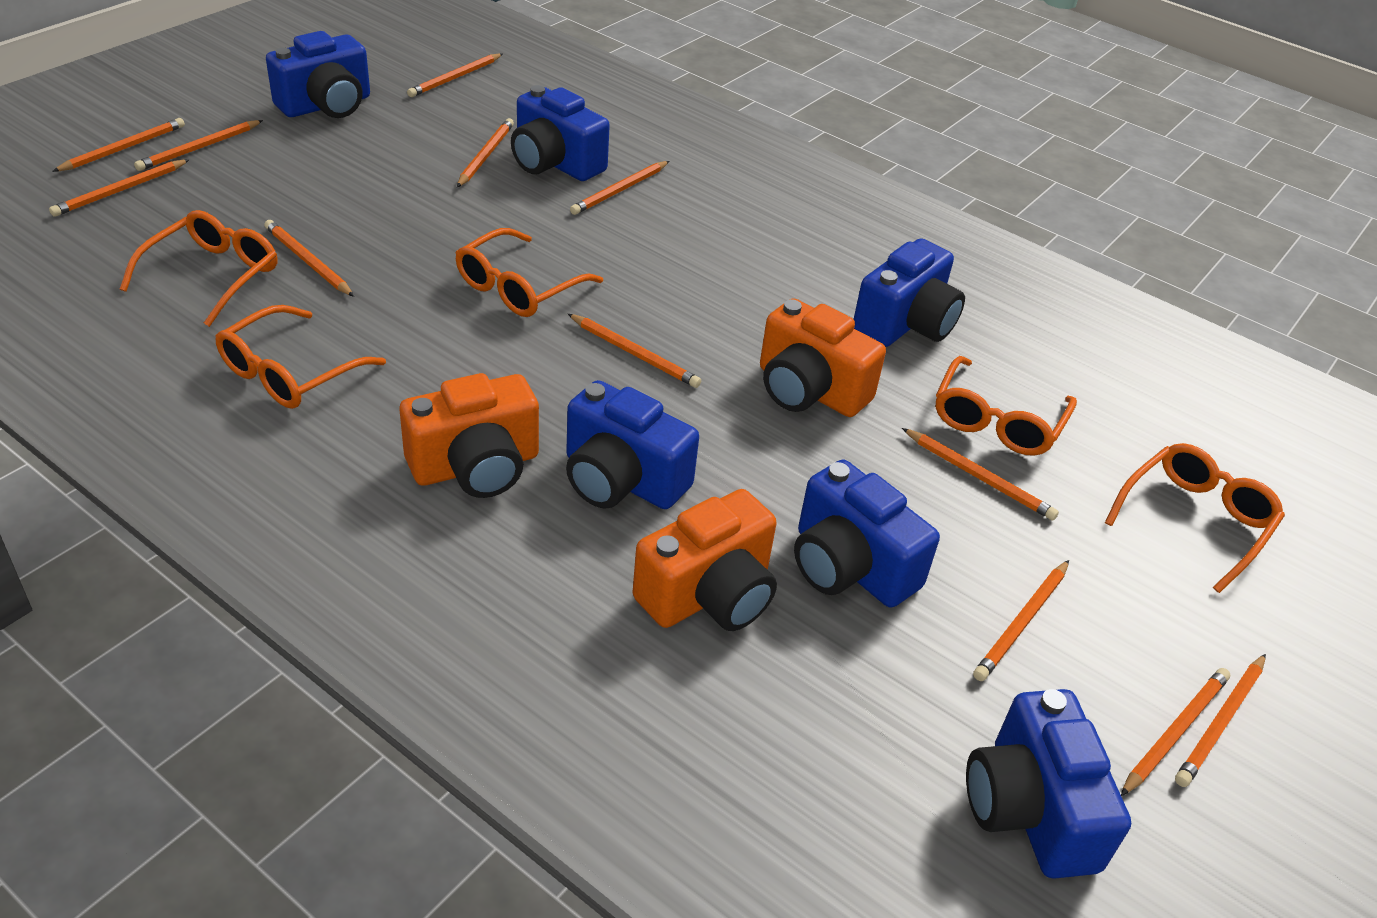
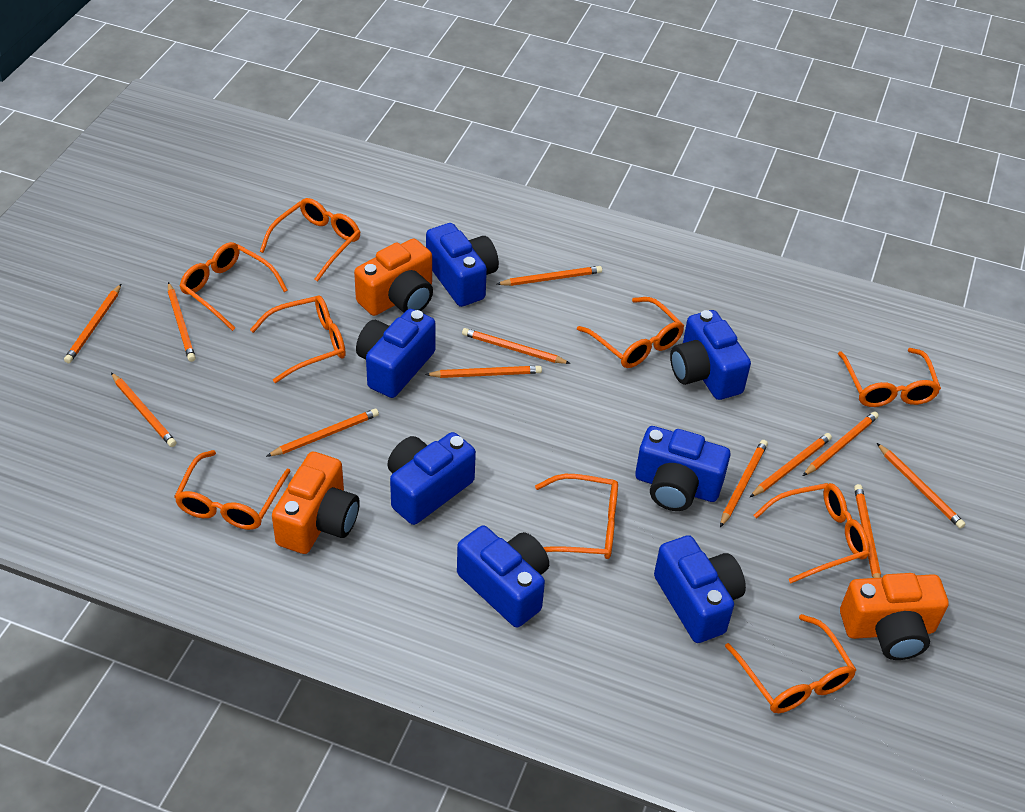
blue camera: [266,31,370,118] [511,85,610,181] [566,380,699,509] [794,460,940,608] [854,238,965,347] [966,689,1131,879] = 6 -> [356,309,435,398] [387,432,476,525] [426,223,499,307] [457,526,549,627] [635,426,730,511] [654,535,746,643] [670,310,751,400] = 7
orange glasses: [120,210,277,327] [215,305,386,409] [455,228,603,317] [936,356,1077,456] [1105,443,1285,593] = 5 -> [174,450,291,530] [180,242,288,331] [250,296,346,383] [260,198,360,282] [535,474,618,559] [577,297,684,368] [725,614,856,713] [753,483,870,583] [838,348,941,407] = 9

